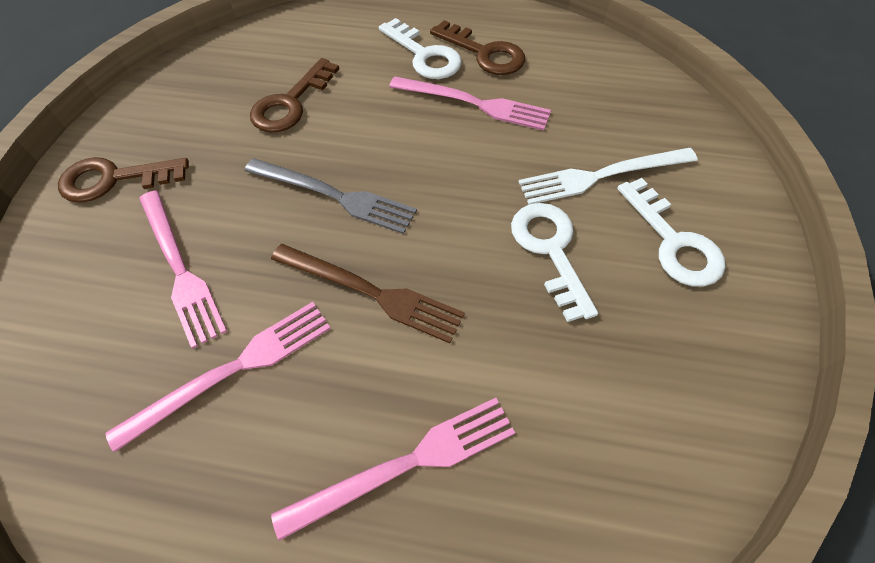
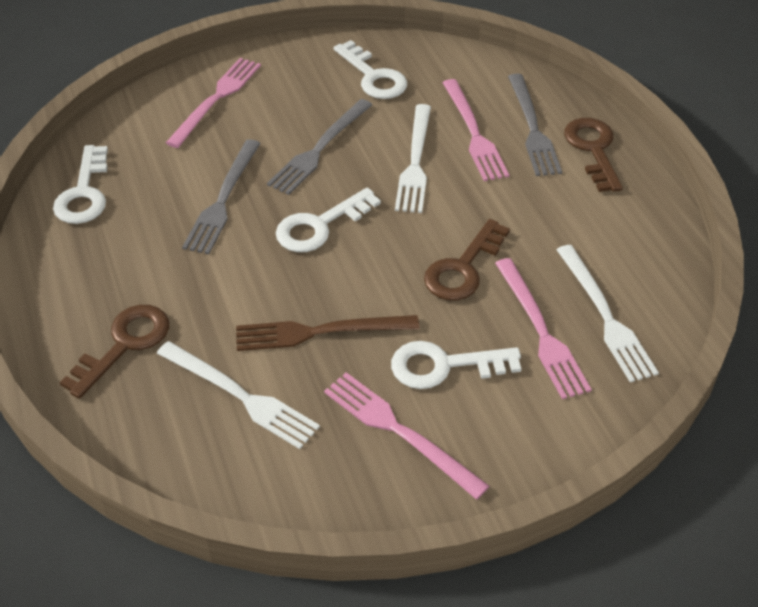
grey fork: [244,158,417,234] = 1 -> [182,139,261,254] [267,99,372,195] [508,74,562,176] = 3
white fork: [519,148,698,204] = 1 -> [157,341,320,449] [395,104,431,213] [556,245,659,383] = 3
white key: [379,18,462,79] [511,203,598,322] [617,178,725,287] = 3 -> [53,145,108,224] [276,188,381,252] [334,40,407,99] [391,341,521,389] = 4

